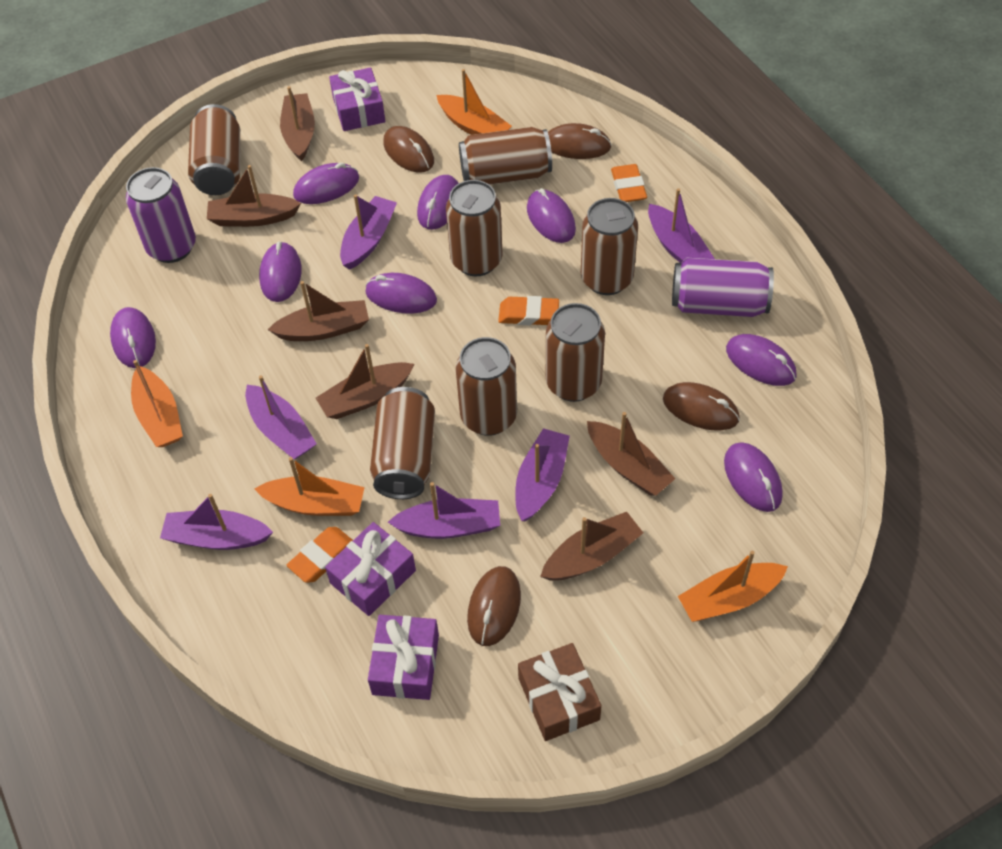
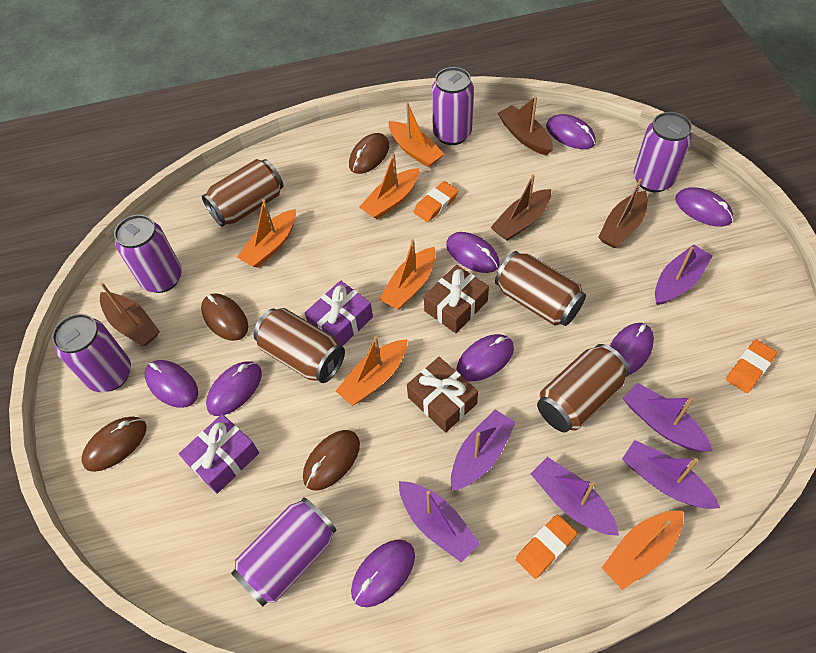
brown boat: [207,165,301,227] [268,281,369,341] [280,86,315,161] [316,344,414,419] [540,512,643,581] [587,412,675,496] = 6 -> [100,282,160,346] [490,174,551,241] [498,96,553,155] [598,179,648,249] = 4
brown can: [188,104,240,195] [370,387,435,499] [446,180,503,277] [456,337,517,436] [459,127,552,185] [546,303,605,402] [581,198,638,295] = 7 -> [202,159,283,227] [253,308,345,383] [495,251,586,326] [537,344,629,433] = 4
brown gift: [518,643,602,741] = 1 -> [407,357,478,433] [424,265,489,333] = 2
orange boat: [131,360,183,447] [254,457,365,516] [437,69,512,135] [678,551,788,622] = 4 -> [237,199,296,268] [336,336,407,406] [359,153,419,219] [379,239,436,309] [389,102,444,167] [602,511,683,590] = 6
purple can: [126,167,196,263] [672,258,774,317] = 2 -> [52,314,131,392] [114,215,182,293] [231,497,337,606] [432,67,474,145] [634,112,692,192] = 5
purple gift: [325,522,416,616] [329,68,385,131] [368,615,439,700] = 3 -> [179,414,259,494] [305,280,373,346] = 2

